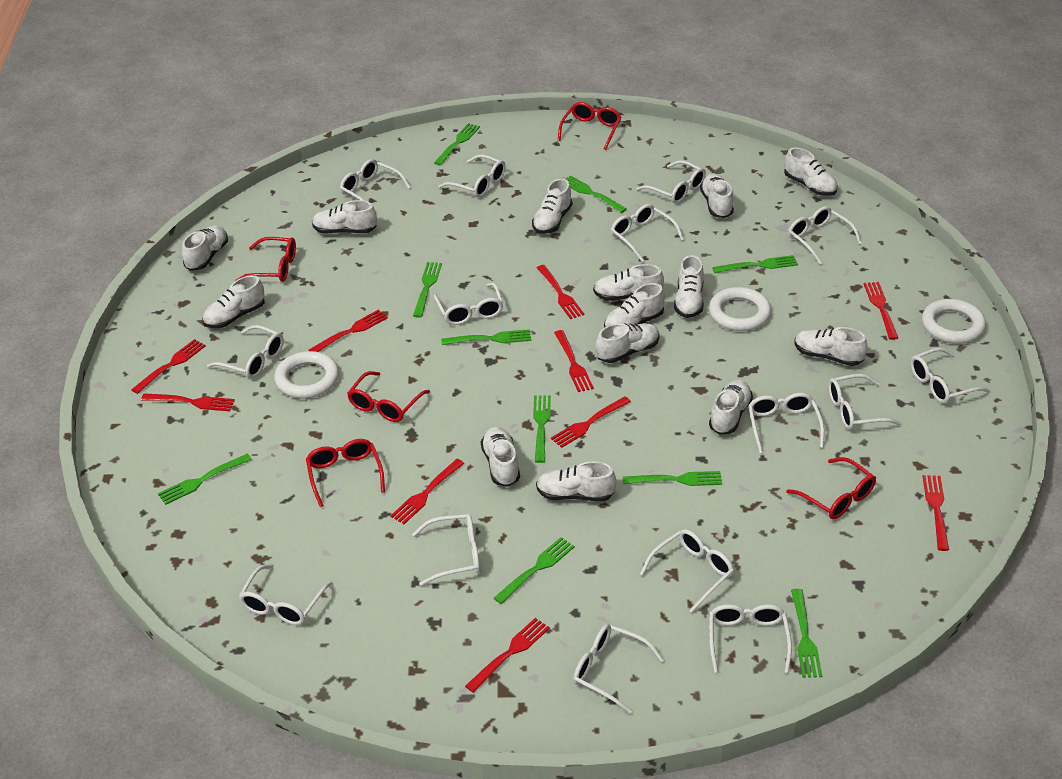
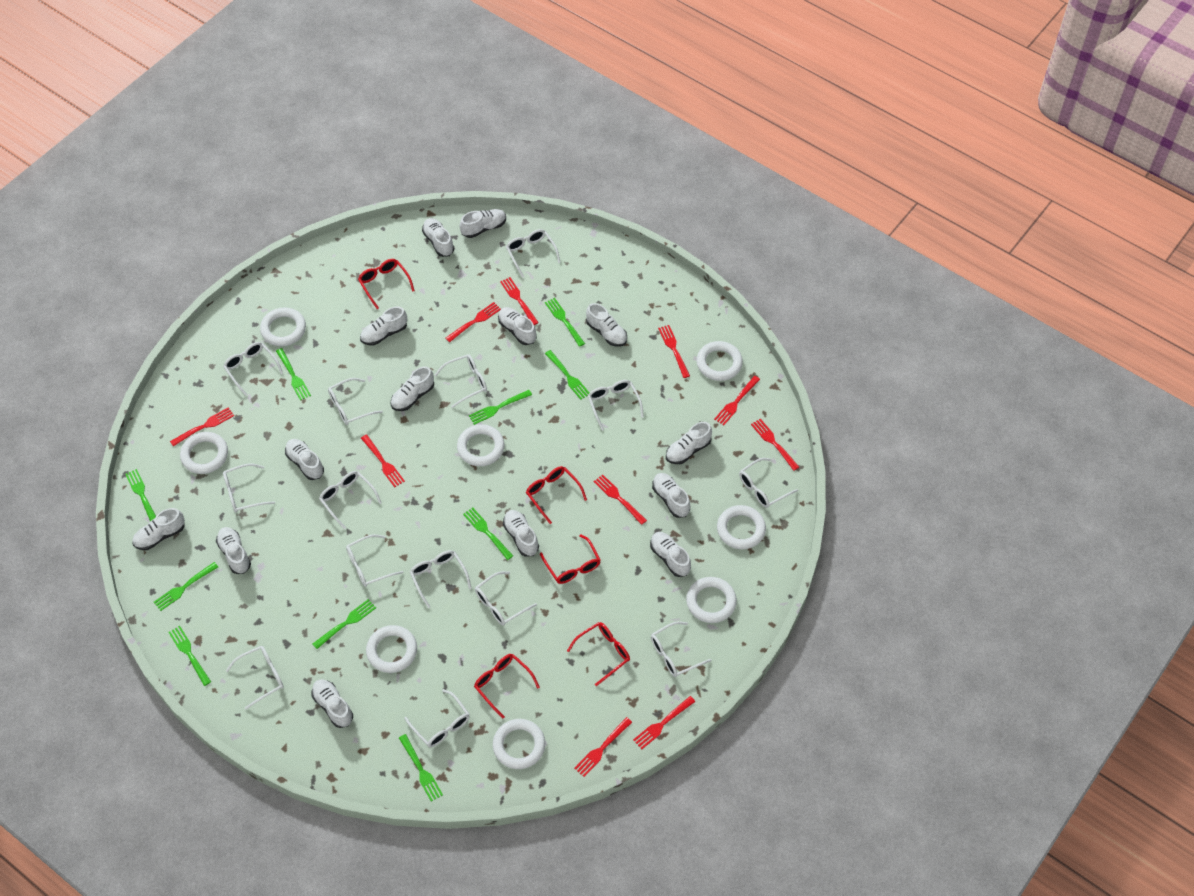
white glasses: [207,325,284,378] [239,564,333,625] [340,159,411,212] [412,514,480,586] [434,283,503,325] [438,154,506,198] [573,624,665,714] [611,204,684,262] [636,160,706,204] [640,529,734,613] [709,604,792,673] [748,393,824,453] [788,206,862,264] [828,374,902,430] [910,348,990,403] = 15 -> [223,342,283,396] [223,463,275,513] [226,646,284,710] [319,471,382,529] [328,378,383,425] [346,534,403,587] [404,689,469,747] [410,550,472,608] [435,354,487,408] [475,571,537,625] [506,229,561,278] [588,380,644,431] [651,621,711,677] [739,458,798,508] = 14
white ring: [274,351,339,399] [709,287,771,331] [922,299,986,344] = 3 -> [180,432,228,474] [260,307,306,346] [366,625,417,673] [457,424,505,466] [493,719,545,769] [686,577,737,623] [696,341,743,381] [717,505,766,549] = 8

